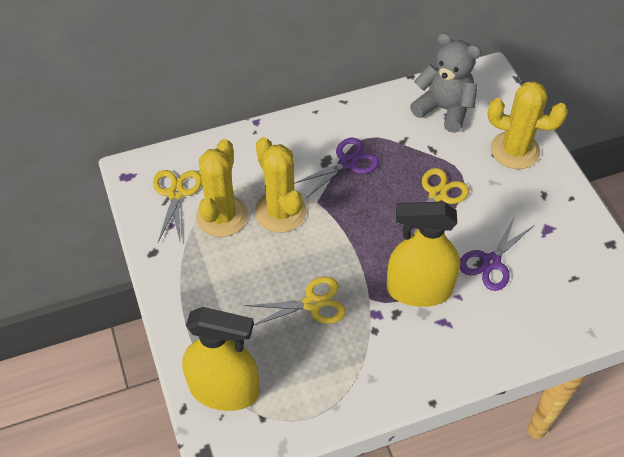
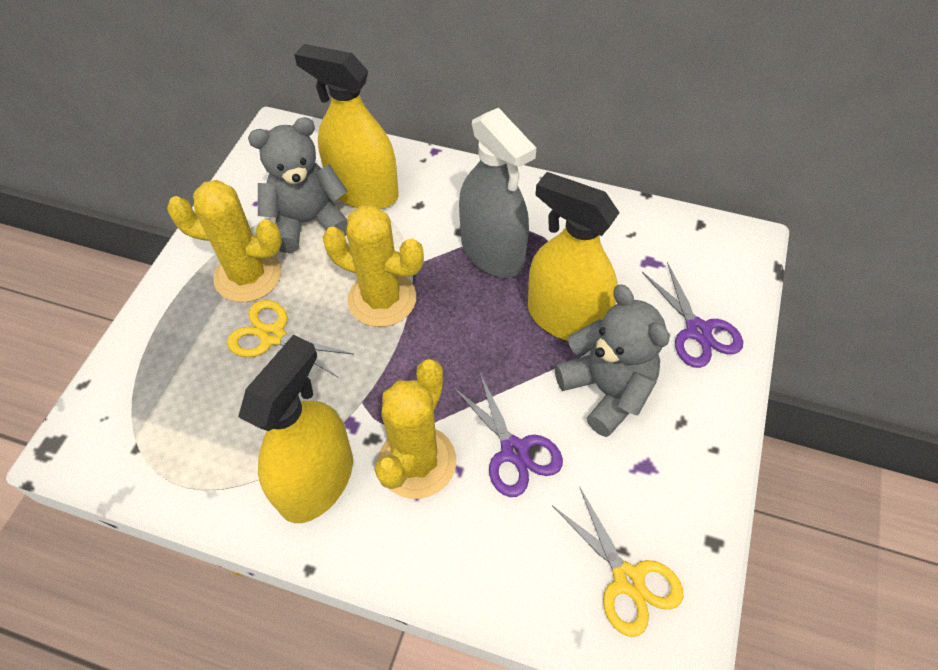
grey spray bottle: none = 0 -> [459,108,536,278] = 1
grey teddy bear: [410,33,481,133] = 1 -> [248,117,348,253] [555,284,669,437] = 2
yellow scissors: [153,170,202,242] [245,277,346,326] [393,168,469,233] = 3 -> [227,300,354,377] [552,488,684,637] = 2
yellow spray bottle: [182,307,259,411] [386,202,460,307] = 2 -> [238,335,353,523] [294,44,399,209] [528,172,620,341] = 3

